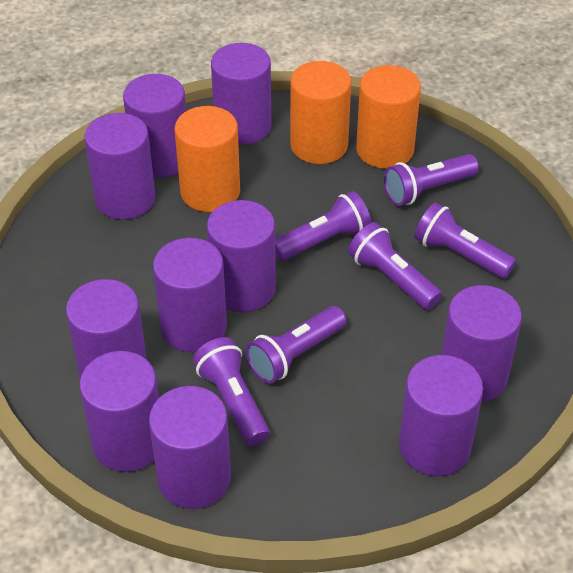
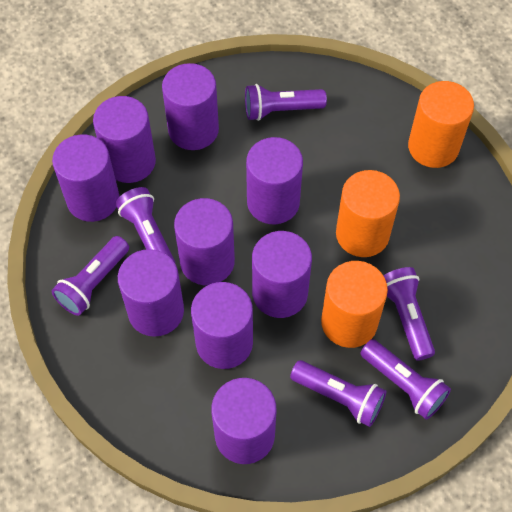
purple cylinder: [66,279,147,379] [80,351,159,472] [84,113,155,220] [123,74,186,178] [149,386,231,509] [153,238,227,352] [207,200,276,312] [211,43,271,145] [399,355,483,476] [442,285,522,402] = 10 -> [52,134,119,222] [93,96,156,183] [118,249,184,337] [162,63,219,150] [174,198,235,285] [191,282,253,369] [211,378,276,464] [246,137,303,225] [252,231,312,318] = 9

